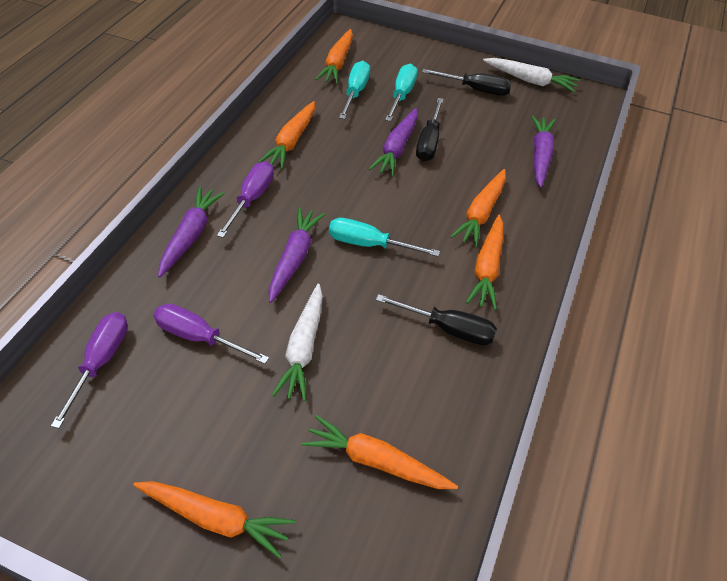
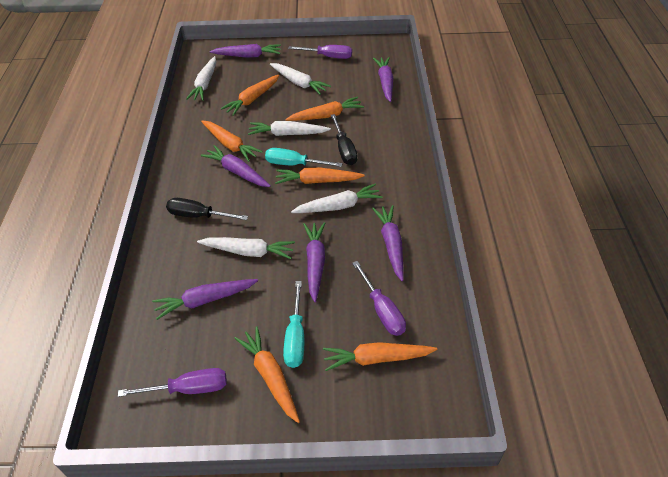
black screwdriver: [376,294,497,345] [416,98,444,161] [422,69,512,96] = 3 -> [166,198,248,220] [330,114,357,165] = 2
purple carrot: [158,187,225,277] [269,207,325,303] [369,108,418,177] [531,116,556,188] = 4 -> [152,279,258,320] [201,145,271,187] [210,44,281,58] [303,222,325,302] [372,205,404,281] [373,57,393,102] = 6
turquoise screwdriver: [329,218,440,257] [339,61,370,119] [385,64,418,122] = 3 -> [265,148,343,167] [283,281,304,368] = 2
white carrot: [272,284,323,402] [483,58,580,92] = 2 -> [186,56,217,101] [197,237,295,259] [248,121,331,136] [270,63,331,95] [291,184,383,213] = 5

